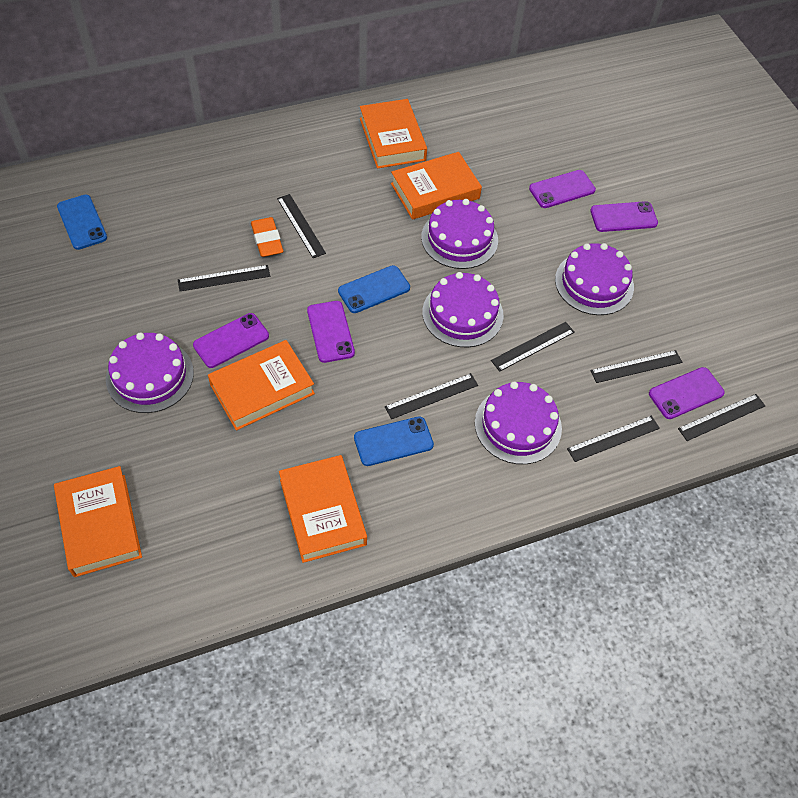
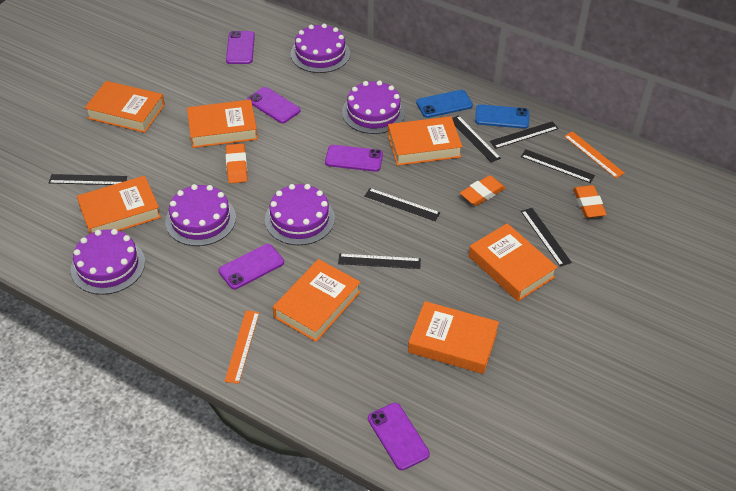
blue phone: [57,195,107,250] [338,265,410,313] [354,416,434,466] = 3 -> [416,90,473,118] [475,104,529,129] = 2
orange book: [54,466,142,577] [208,340,315,431] [279,455,367,563] [360,99,427,169] [391,152,482,220] = 5 -> [77,176,161,234] [85,81,165,133] [187,100,258,148] [273,259,361,342] [388,116,463,166] [408,301,499,374] [469,223,558,301] = 7
orange eraser: [251,217,283,257] = 1 -> [226,144,247,183] [460,175,506,206] [573,185,607,218] = 3
orange ruler: none = 0 -> [225,310,259,384] [564,131,625,178] = 2

